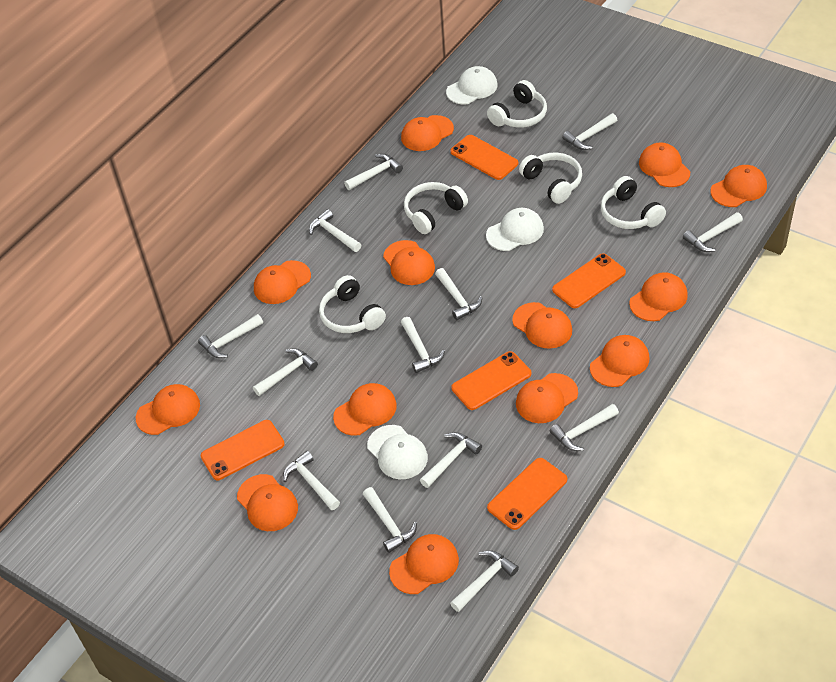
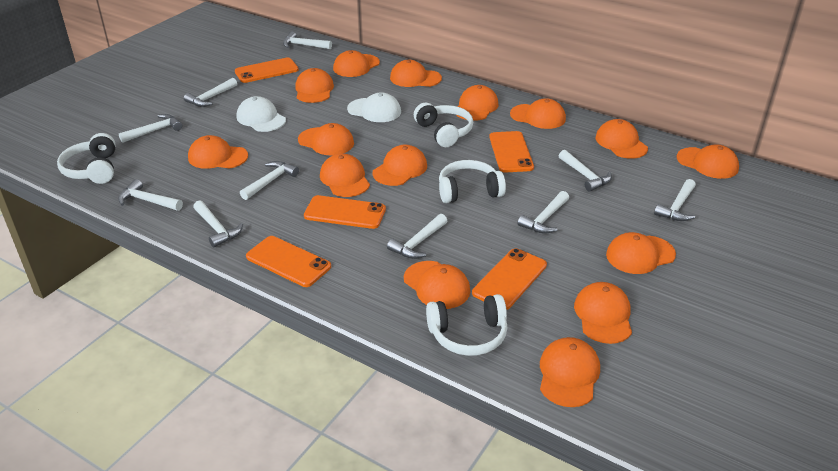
orange cap: [136,384,200,435] [237,474,298,531] [254,260,311,304] [333,383,397,436] [383,240,435,285] [389,534,459,594] [401,115,454,151] [512,302,572,349] [516,373,578,423] [590,335,649,387] [629,272,688,321] [639,142,690,187] [710,165,767,207] = 13 -> [188,135,248,169] [295,68,334,103] [298,123,354,156] [320,153,370,197] [333,50,380,77] [372,145,427,186] [390,60,442,87] [404,261,470,309] [457,85,499,121] [510,98,566,129] [540,337,600,407] [574,282,632,344] [595,119,648,159] [606,232,676,274] [677,144,739,179] = 15
white cap: [367,425,428,479] [446,66,497,105] [486,208,544,251] = 3 -> [237,96,286,132] [347,92,401,122] = 2
white hammer: [198,314,263,358] [253,348,318,396] [283,451,340,510] [309,209,361,252] [344,154,403,190] [363,487,417,553] [401,317,445,373] [420,432,482,488] [435,268,483,320] [450,550,519,612] [550,404,619,451] [562,113,617,150] [683,212,743,252] = 13 -> [118,179,183,211] [119,114,182,143] [184,78,237,107] [193,200,243,248] [240,161,299,200] [283,31,332,49] [387,214,447,259] [518,191,569,234] [559,150,612,192] [654,179,696,221] = 10
white headphones: [319,275,386,333] [404,182,468,234] [487,80,547,128] [519,152,582,204] [601,176,666,229] = 5 -> [57,133,116,184] [414,102,473,147] [426,294,507,356] [439,160,506,203] = 4

